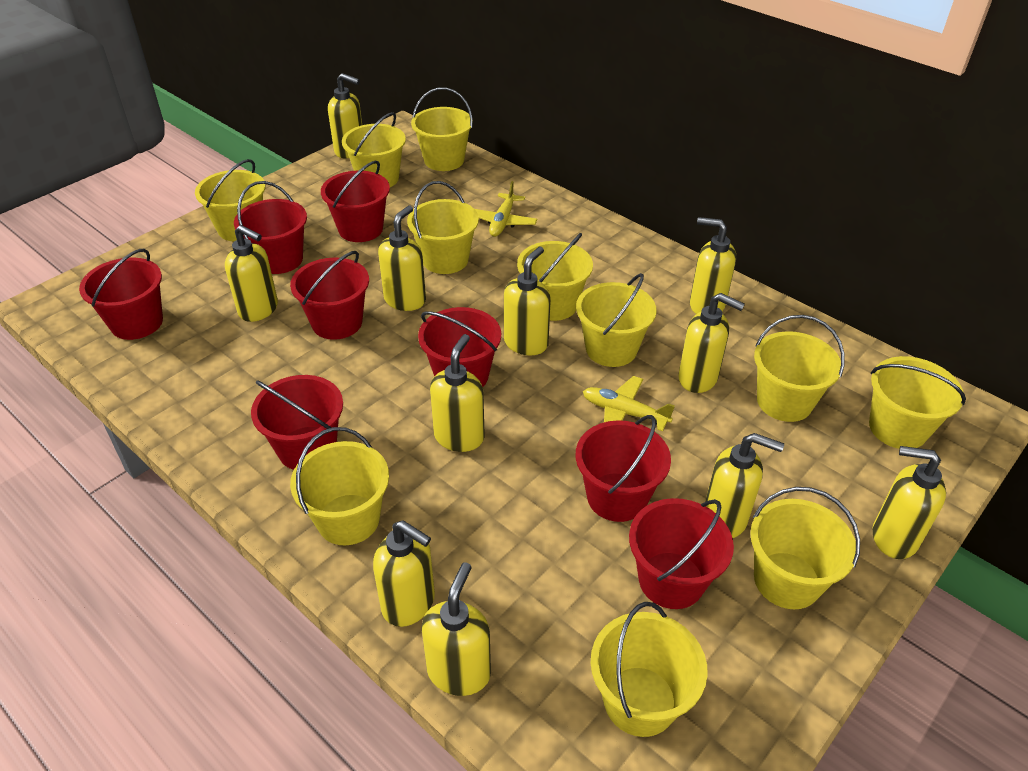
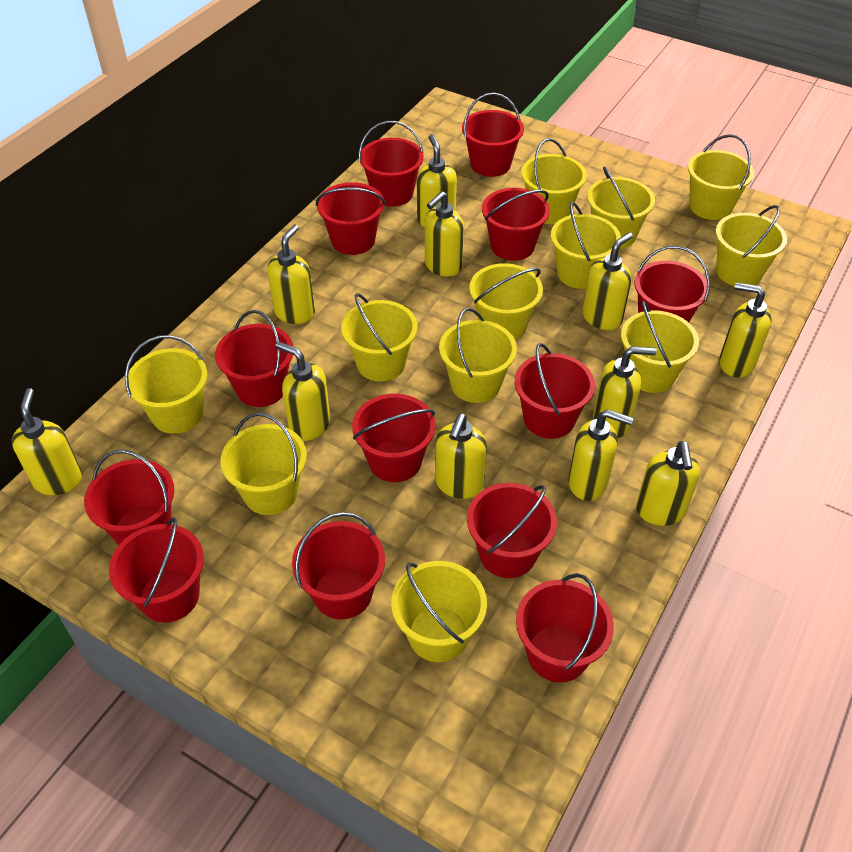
red bucket: [79,249,163,340] [234,181,307,274] [251,375,343,470] [290,251,369,340] [321,161,390,242] [418,307,501,387] [576,415,671,522] [629,498,734,609] = 8 -> [84,450,174,545] [109,517,204,623] [215,310,293,407] [292,512,385,619] [316,182,386,255] [352,394,436,482] [359,121,424,207] [462,93,524,177] [467,483,557,578] [482,188,550,261] [515,343,595,439] [516,573,614,683] [635,246,710,322] = 13
yellow bucket: [195,159,265,242] [290,427,389,545] [342,112,406,187] [407,181,479,274] [411,87,473,171] [517,233,593,321] [576,273,657,367] [591,602,708,737] [750,487,860,609] [754,315,845,422] [869,356,966,449] = 11 -> [125,335,207,434] [220,413,307,515] [341,293,417,382] [391,561,487,662] [439,308,517,403] [469,263,543,340] [521,138,587,224] [551,202,621,289] [587,167,655,249] [621,301,699,393] [688,134,754,220] [715,205,787,286] = 12
yellow plane: [475,181,537,237] [583,376,675,431] = 2 -> none = 0

